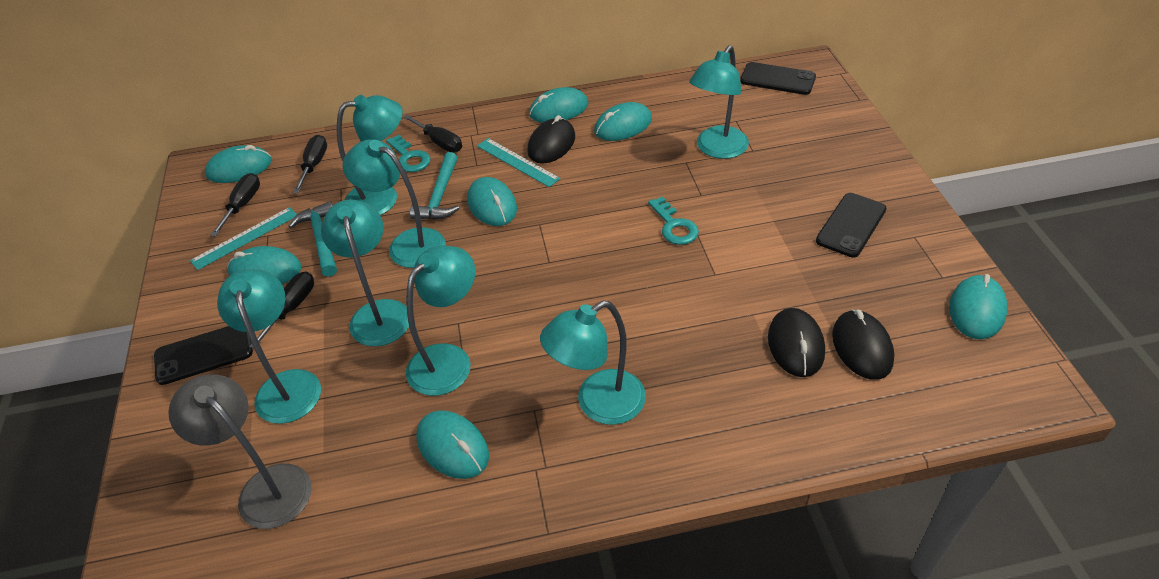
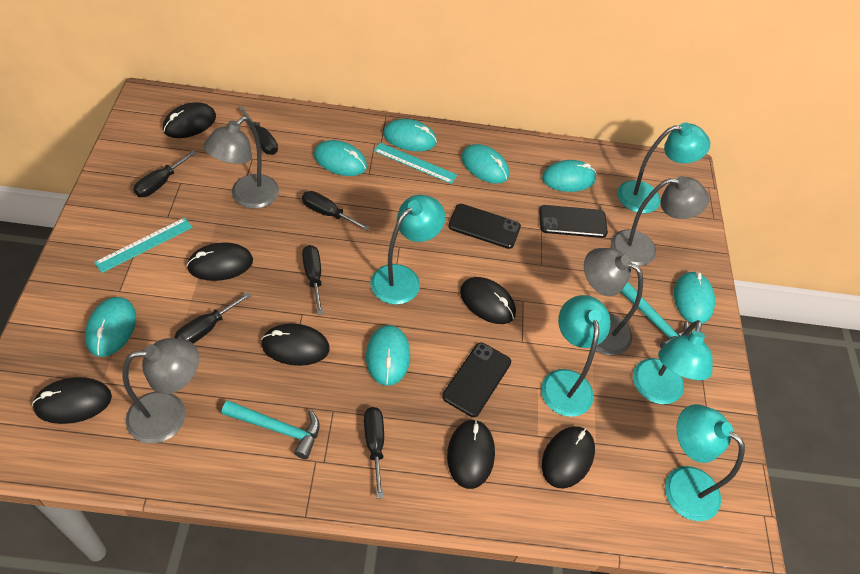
black mouse: [527,115,575,164] [768,308,825,377] [832,309,894,380] = 3 -> [32,377,112,424] [163,102,216,138] [187,242,253,281] [261,323,330,366] [447,419,495,489] [460,277,516,324] [542,426,595,488] = 7
black screwdriver: [211,173,260,236] [249,272,314,348] [293,135,327,193] [403,115,462,152] = 4 -> [133,150,197,197] [174,292,251,344] [239,106,278,155] [302,191,370,231] [302,245,323,315] [364,407,384,498] = 6
grey lamp: [168,374,311,529] = 1 -> [122,338,199,443] [203,116,279,209] [584,248,643,355] [611,176,709,266] = 4
turquoise key: [386,135,431,172] [648,197,699,245] = 2 -> none = 0
turquoise lamp: [217,269,321,424] [321,199,409,346] [336,95,403,215] [342,139,446,268] [406,245,475,396] [540,301,646,425] [689,45,749,159] = 7 -> [370,195,445,304] [541,295,611,417] [617,123,710,213] [633,320,713,404] [665,404,745,521] = 5

